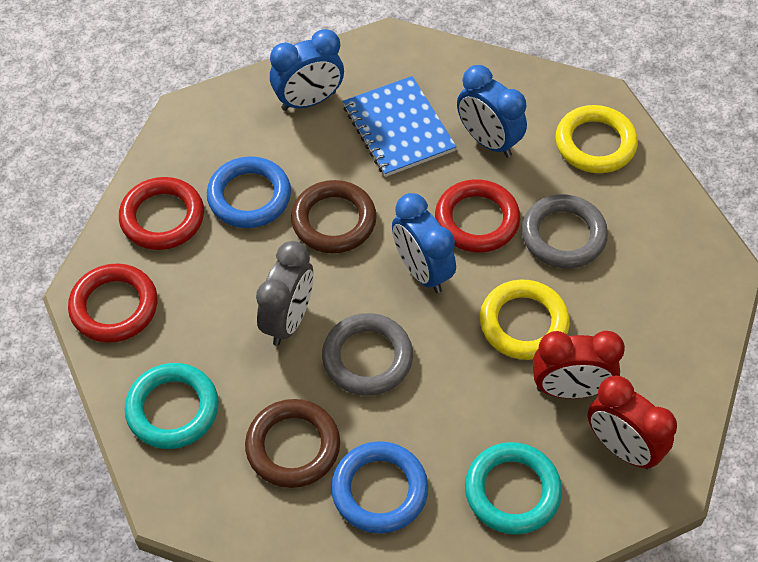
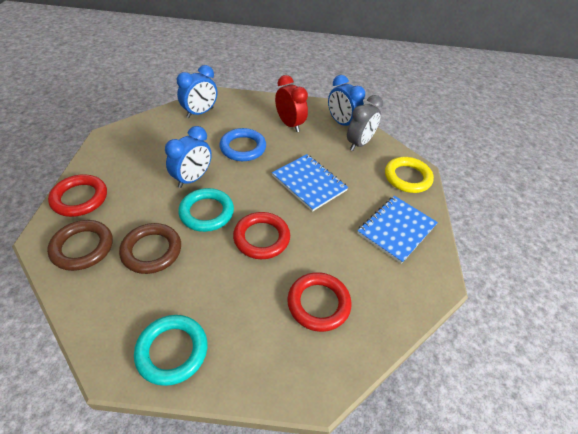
blue notebook: [343,76,457,177] = 1 -> [272,154,348,212] [357,196,438,264] = 2
blue ring: [207,156,291,228] [331,441,428,534] = 2 -> [219,128,266,161] = 1
grey ring: [322,313,413,396] [522,194,608,268] = 2 -> none = 0
red clock: [533,331,625,398] [587,376,677,469] = 2 -> [275,75,308,132] = 1
yellow ring: [480,279,570,360] [556,105,638,173] = 2 -> [385,157,434,193] = 1

